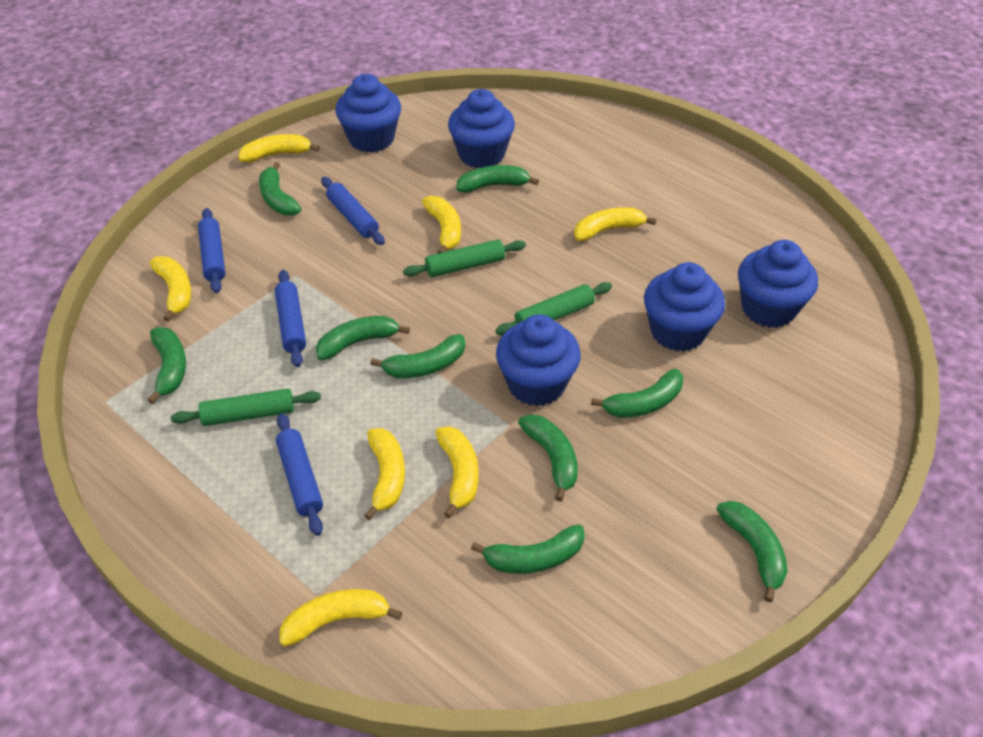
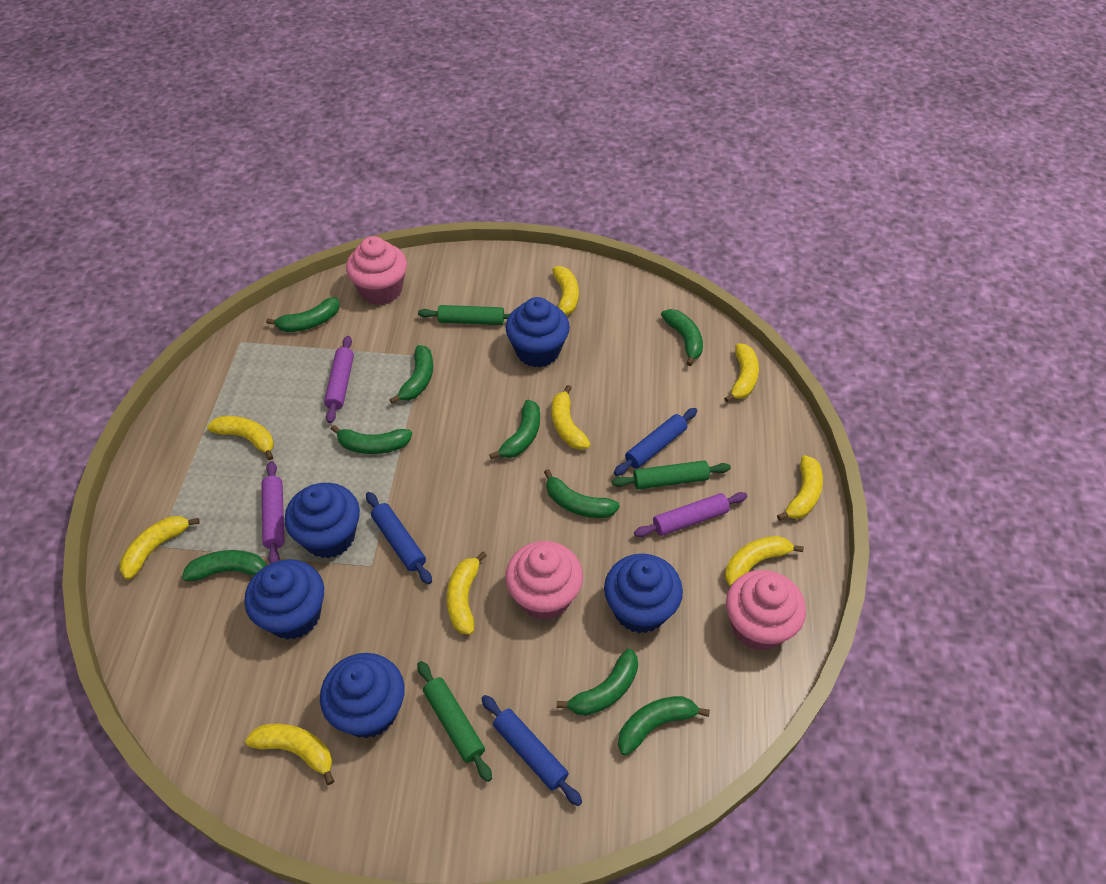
blue rolling pin: [198,208,226,293] [275,270,306,367] [276,413,323,536] [321,177,385,245] = 4 -> [366,492,432,584] [481,695,582,806] [614,408,697,476] = 3
pink cupcake: none = 0 -> [346,236,407,305] [505,541,583,620] [726,570,806,651] = 3
purple rolling pin: none = 0 -> [261,461,285,564] [324,336,354,423] [634,492,748,537] = 3
yellow banana: [150,256,192,322] [238,134,320,163] [280,589,402,647] [364,428,405,520] [422,196,461,253] [435,426,478,518] [574,207,657,241] = 7 -> [119,516,200,580] [207,416,274,460] [245,724,334,785] [447,552,487,635] [552,266,579,315] [552,385,591,450] [724,343,759,402] [725,536,804,587] [777,455,823,521] = 9

